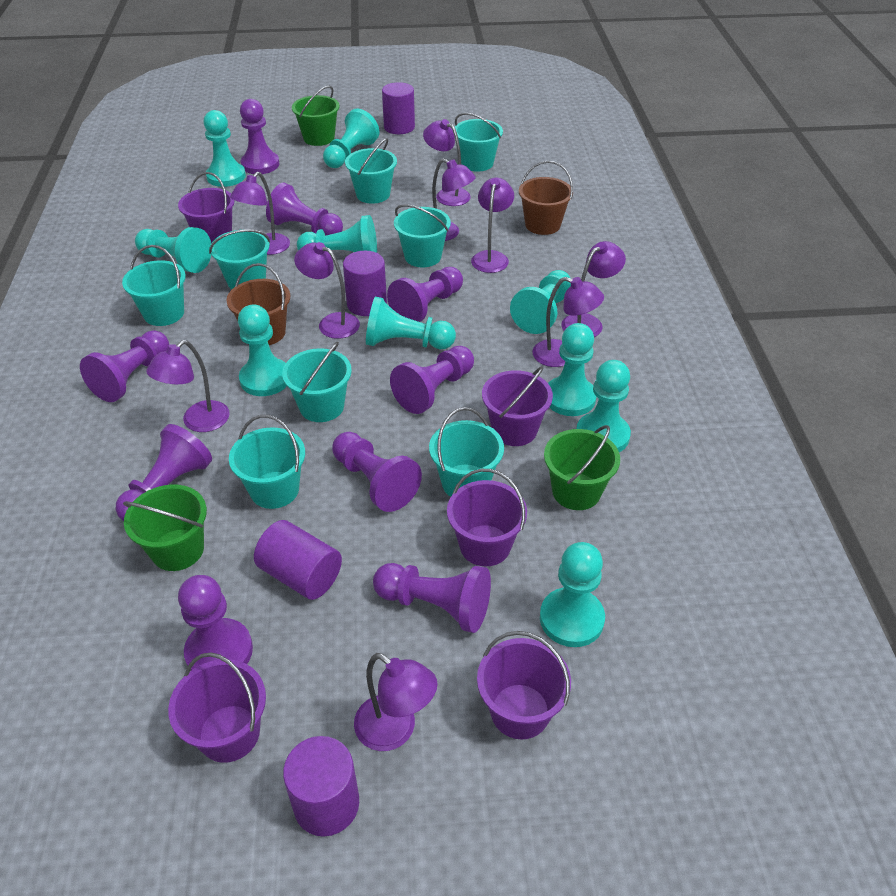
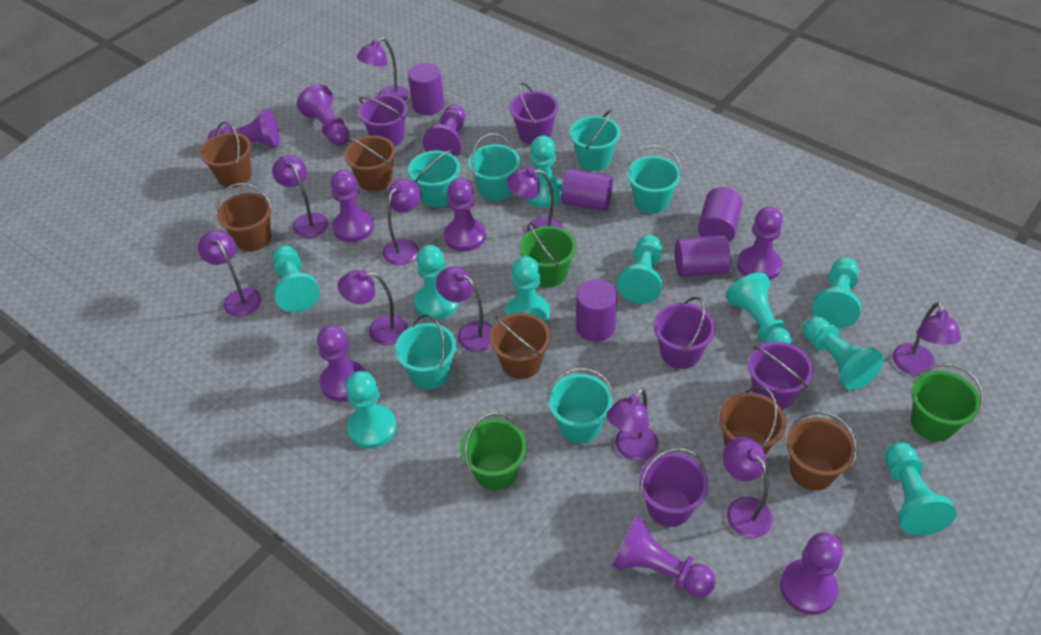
brown bucket: [226,263,290,345] [519,161,573,235] = 2 -> [200,122,251,188] [216,183,273,251] [344,136,396,191] [489,313,551,379] [719,386,786,455] [787,411,857,491] = 6
purple cylinder: [254,520,342,600] [283,736,359,837] [343,251,387,316] [382,82,415,134] = 4 -> [408,63,444,115] [561,169,613,211] [576,279,617,342] [675,235,731,277] [698,187,743,242] = 5
purple lamp: [146,340,230,432] [230,172,290,255] [294,242,360,339] [354,653,438,751] [423,119,471,206] [432,158,476,241] [471,178,514,273] [532,277,604,367] [561,241,626,337] = 9 -> [198,230,262,317] [272,155,328,238] [338,270,408,345] [357,37,409,101] [383,179,421,265] [436,267,493,352] [507,167,563,233] [607,388,659,461] [723,437,773,538] [893,302,961,376] = 10
turquoise bucket: [122,245,186,326] [209,229,270,289] [229,415,305,509] [282,341,352,422] [345,138,397,204] [394,204,451,267] [429,407,504,497] [455,113,503,172] = 8 -> [395,315,456,389] [408,149,461,207] [468,133,520,201] [547,367,614,443] [569,110,621,171] [627,145,682,214] = 6

